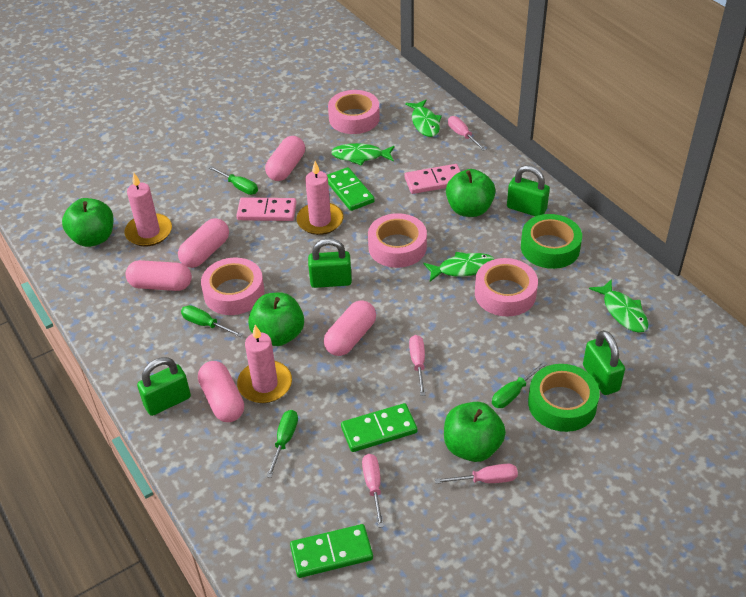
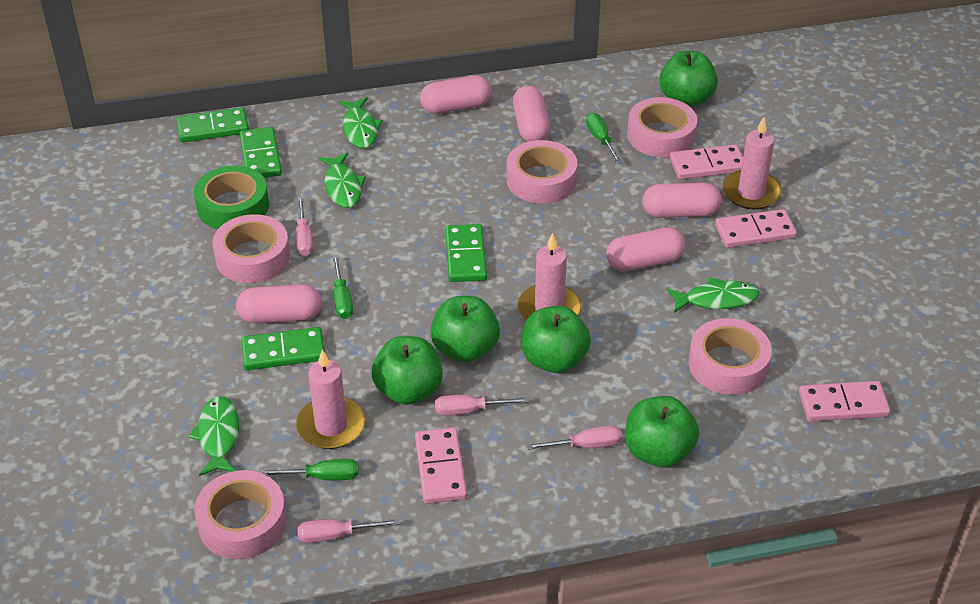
green apple: [62,198,114,247] [248,292,304,346] [444,402,506,462] [446,169,496,217] = 4 -> [372,336,443,405] [430,296,500,362] [521,306,591,373] [625,396,699,467] [660,51,718,107] = 5
green domino: [290,524,373,578] [327,167,375,211] [341,403,417,452] = 3 -> [176,107,249,143] [240,127,282,178] [241,327,325,370] [445,224,487,282] = 4
green padlock: [137,357,191,416] [308,238,352,288] [507,165,550,216] [583,330,625,395] = 4 -> none = 0
green screwdriver: [181,305,243,337] [209,166,258,195] [266,410,298,478] [492,361,547,408] = 4 -> [260,459,359,480] [333,255,353,319] [586,113,622,164] = 3
green tape: [521,214,582,269] [528,364,600,432] = 2 -> [194,165,269,229] = 1
pink domino: [236,197,297,221] [404,164,461,194] = 2 -> [415,428,467,504] [670,144,743,179] [715,209,797,248] [799,381,890,422] = 4
pink tape: [201,258,264,315] [328,90,380,134] [368,213,427,268] [475,258,538,317] = 4 -> [194,470,287,559] [212,214,290,283] [507,140,578,203] [627,97,697,157] [688,318,772,395] = 5

